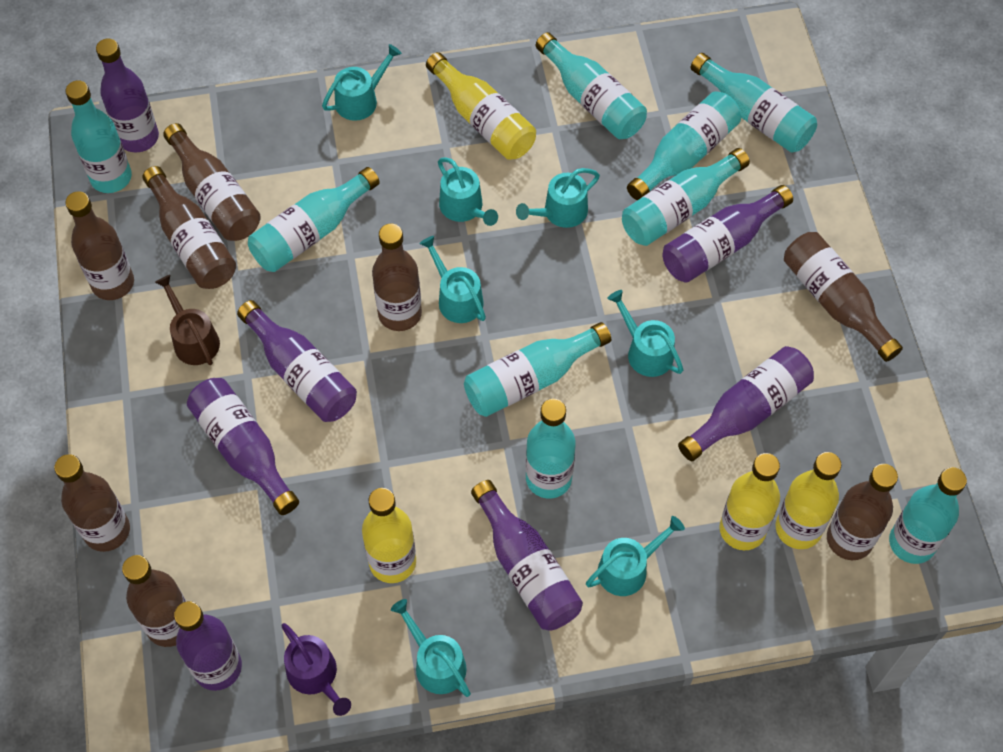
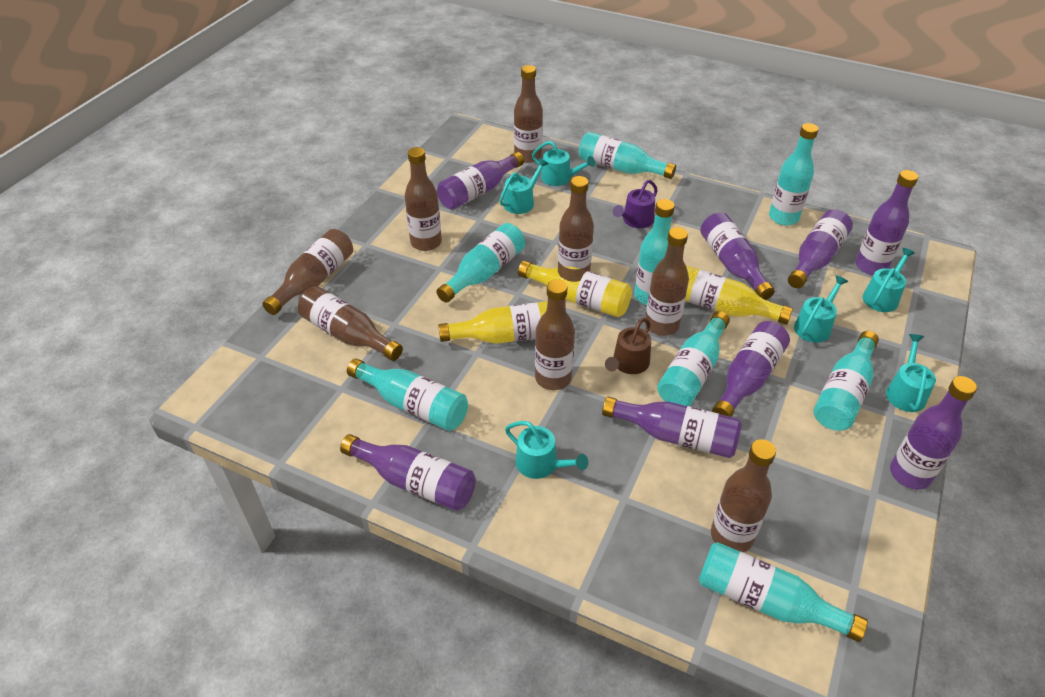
purple bottle: [96,38,159,153] [174,601,242,691] [187,378,299,515] [237,300,357,422] [471,480,583,631] [663,185,793,283] [678,346,814,461] = 7 -> [340,434,476,511] [437,152,524,210] [602,397,742,458] [700,212,775,300] [712,321,790,417] [788,210,853,288] [855,170,918,275] [890,376,977,490] = 8
turquoise bottle: [65,80,132,193] [248,167,380,272] [464,322,611,417] [526,399,576,499] [536,32,647,139] [622,148,750,246] [627,91,741,201] [691,53,817,153] [889,467,967,564] = 9 -> [347,358,468,431] [436,223,525,303] [579,132,676,179] [634,199,675,305] [657,311,730,406] [699,542,868,642] [769,123,819,226] [814,331,879,431] = 8
turquoise watering can: [322,44,402,121] [391,599,471,697] [419,236,486,323] [438,157,498,226] [516,168,600,228] [586,516,685,596] [607,290,684,377] = 7 -> [499,158,548,214] [505,421,588,479] [532,141,595,186] [794,276,848,343] [863,248,915,312] [886,334,936,412] = 6
yellow bottle: [362,488,416,583] [426,52,536,160] [719,453,780,550] [776,452,842,549] = 4 -> [438,301,548,344] [518,260,632,317] [685,265,793,325] = 3

